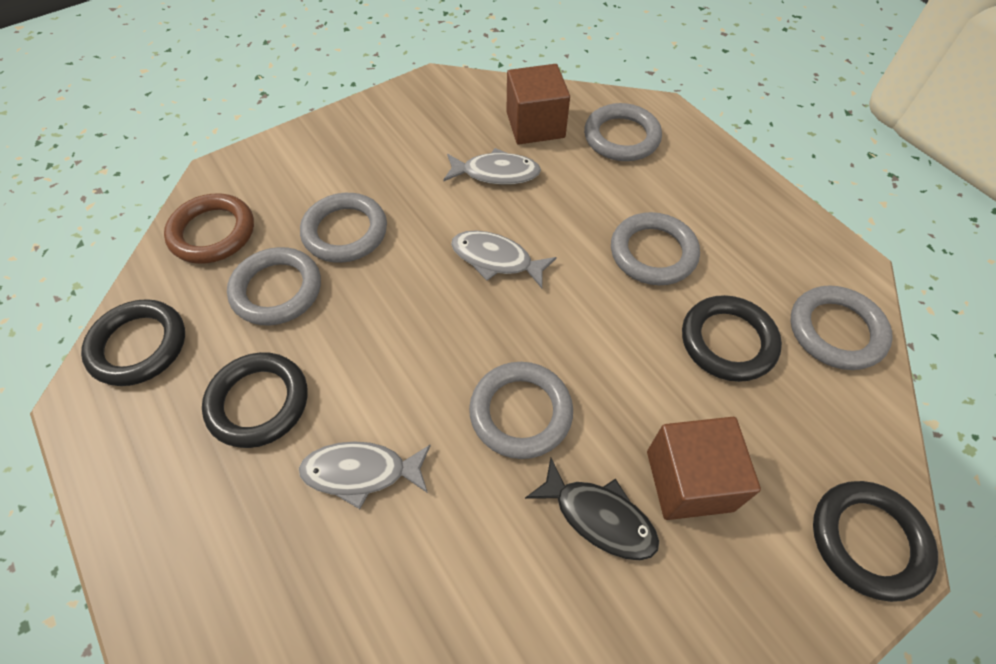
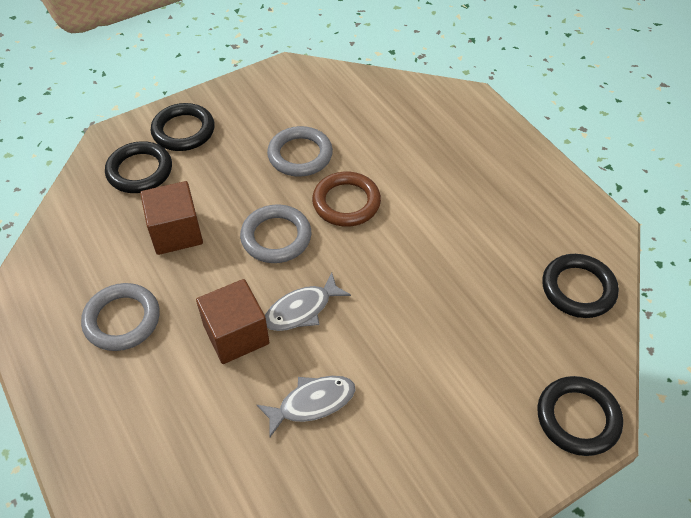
black fish: [525,458,659,560] = 1 -> none = 0
grey fish: [299,441,431,509] [444,148,541,185] [451,231,557,288] = 3 -> [257,376,355,437] [265,273,351,331] = 2
grey ring: [227,247,321,326] [300,193,387,263] [469,362,573,459] [584,103,662,161] [611,212,700,285] [790,285,893,370] = 6 -> [81,283,160,351] [240,204,311,263] [267,126,333,177] = 3

